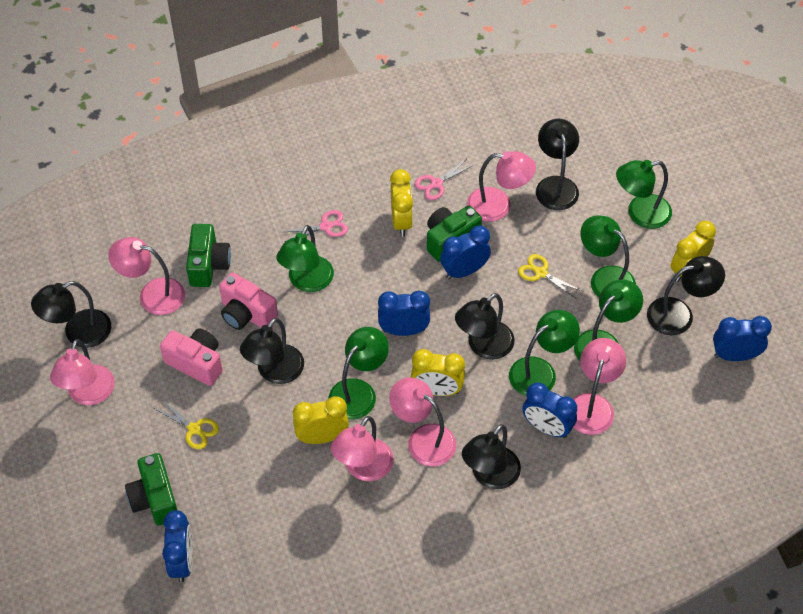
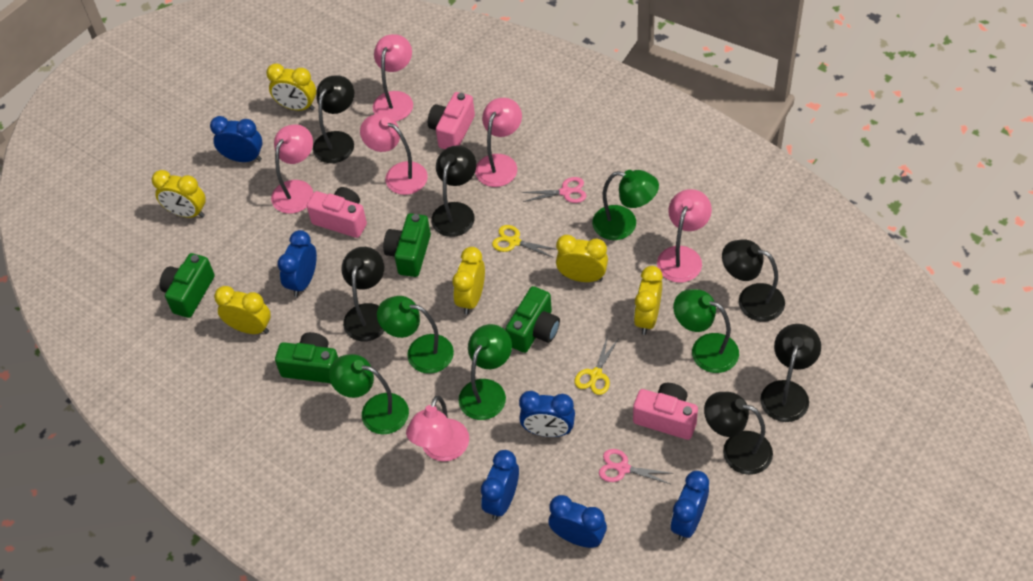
blue clock: [162,510,193,582] [378,291,430,336] [440,225,491,279] [523,382,577,438] [713,316,772,361] = 5 -> [210,116,263,162] [277,230,317,297] [481,450,519,520] [519,391,575,437] [548,495,607,548] [671,471,709,541] = 6
green camera: [125,453,177,526] [186,224,231,287] [427,205,482,262] = 3 -> [159,253,215,318] [275,332,338,383] [383,213,431,277] [506,286,560,353] = 4
green lamp: [276,225,334,292] [329,327,389,420] [509,310,580,396] [574,279,643,361] [581,215,636,297] [616,160,672,229] = 6 -> [329,354,409,434] [377,296,454,374] [459,324,512,420] [592,170,659,240] [673,289,739,373] = 5
pink camera: [160,329,223,386] [219,272,278,330] = 2 -> [307,187,367,238] [428,92,475,149] [633,383,698,440] = 3
yellow clock: [293,396,349,444] [390,169,413,237] [411,349,465,396] [671,221,716,282] = 4 -> [152,170,206,218] [214,286,271,334] [266,63,316,111] [452,247,485,315] [556,235,608,282] [634,266,663,335] = 6

